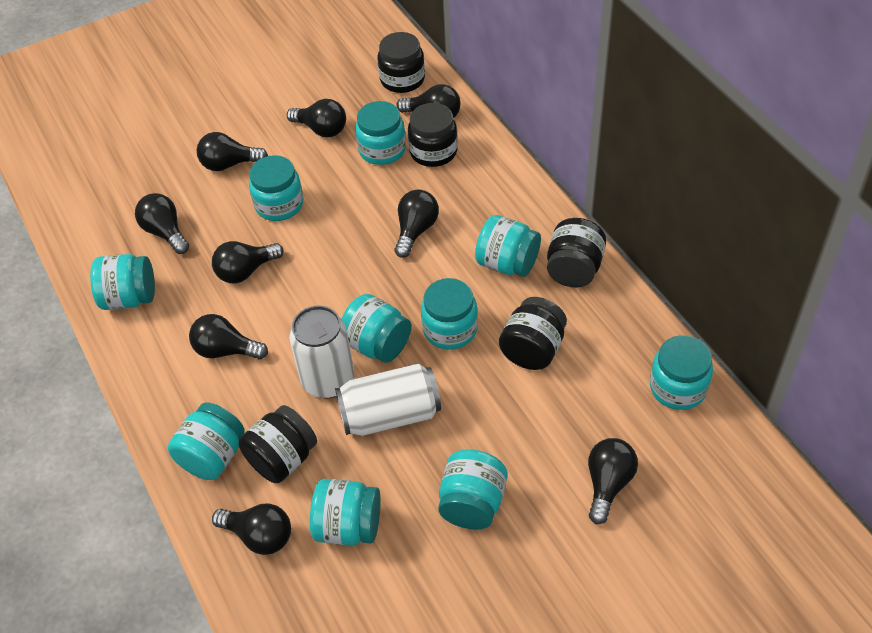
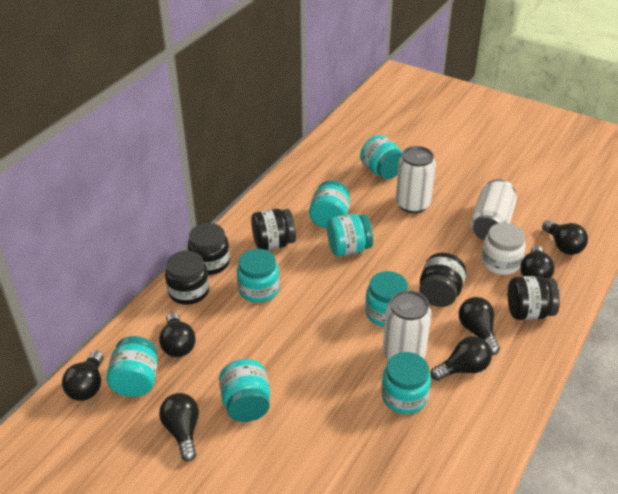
black light bulb: [135,193,189,254] [189,314,268,359] [197,132,268,171] [212,241,284,284] [212,504,291,555] [287,99,346,137] [395,189,439,258] [396,84,460,118] [588,438,638,524] = 9 -> [62,351,104,401] [159,312,196,357] [159,393,199,462] [430,336,492,381] [459,297,500,355] [520,245,555,278] [542,220,588,255] = 7
turquoise jar: [90,254,155,310] [167,402,245,480] [249,155,303,221] [310,479,381,545] [341,294,411,363] [355,101,406,165] [421,278,478,350] [438,449,507,530] [475,215,541,277] [650,335,713,410] = 10 -> [106,336,158,397] [219,359,270,422] [237,249,280,303] [309,180,350,229] [327,214,373,257] [360,135,402,179] [365,271,408,327] [381,352,431,414] = 8
white can: [289,306,354,398] [335,363,441,436] = 2 -> [383,290,432,360] [396,146,436,214] [470,179,517,240] = 3
white jar: none = 0 -> [481,223,526,275] = 1

